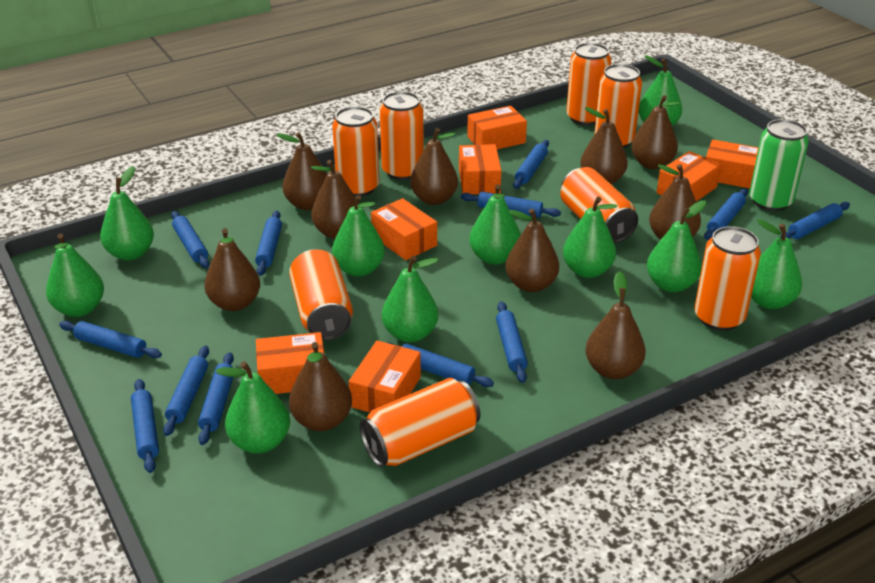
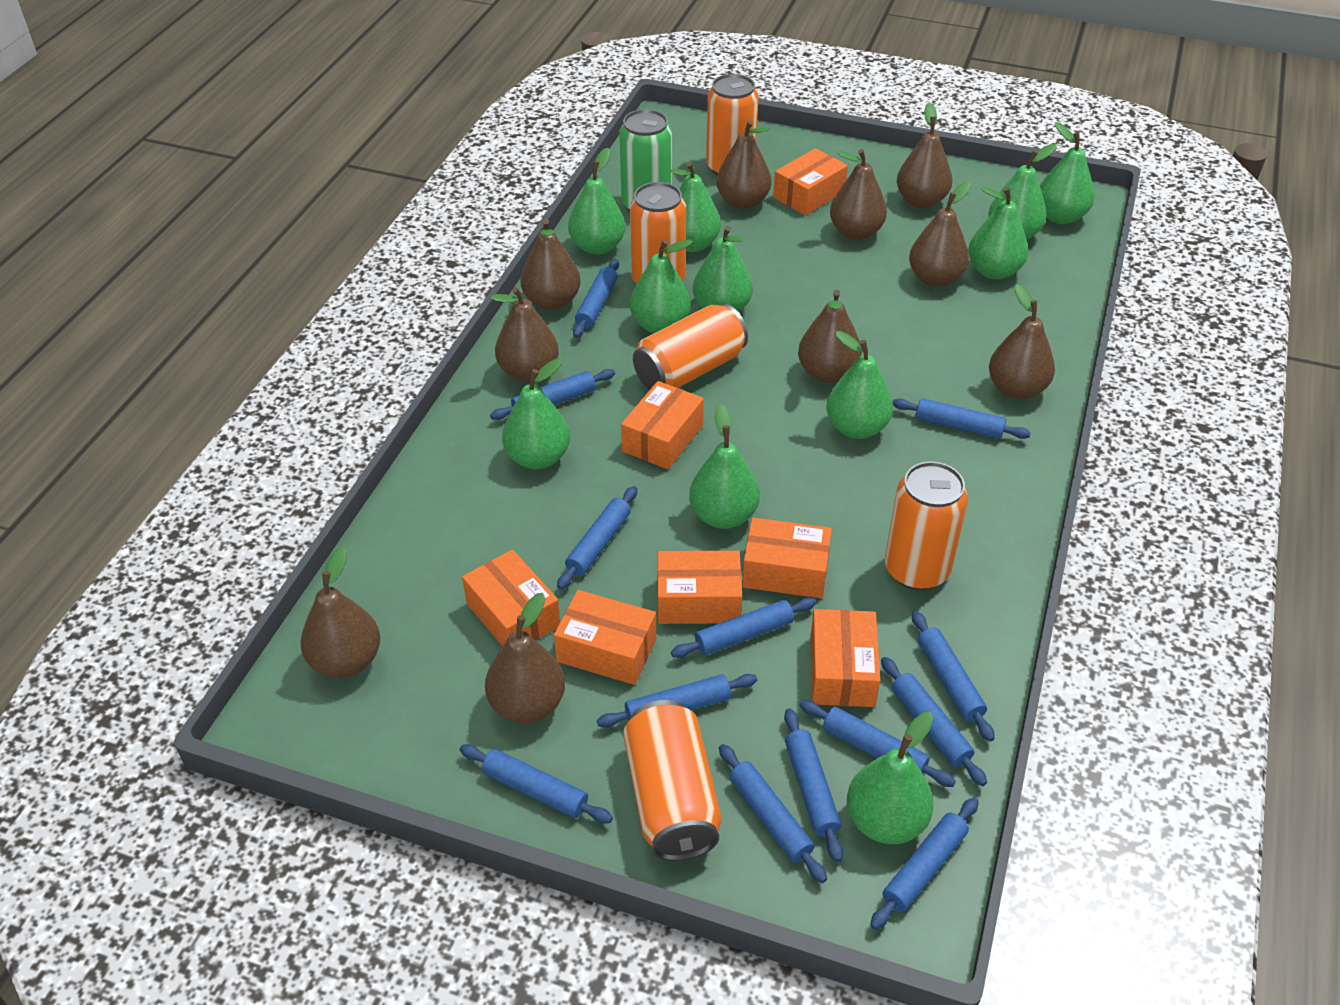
blue rolling pin: [59,321,162,358] [131,379,159,473] [163,346,209,436] [171,211,210,268] [198,352,234,445] [255,211,282,276] [386,342,494,387] [461,192,561,218] [496,301,528,383] [513,140,549,189] [704,189,748,240] [780,202,850,239] = 12 -> [459,744,613,824] [490,369,615,420] [557,486,637,590] [573,259,619,338] [597,674,757,728] [671,597,816,658] [719,744,827,883] [784,708,843,862] [799,700,956,787] [870,797,979,930] [881,657,987,786] [893,398,1031,439] [912,611,995,742] = 13
green pear: [46,233,104,317] [100,166,154,260] [216,361,290,454] [332,195,385,277] [382,256,439,342] [469,184,521,265] [563,197,617,278] [639,55,682,126] [647,200,706,292] [751,219,802,309] = 10 -> [502,358,570,469] [568,148,625,255] [630,240,693,333] [670,162,721,252] [689,404,760,529] [693,226,753,312] [826,331,893,439] [847,712,934,844] [968,187,1028,280] [988,144,1056,240] [1040,122,1094,224] = 11
orange can: [289,249,353,340] [332,106,380,197] [360,378,481,467] [380,91,424,180] [560,167,638,243] [566,43,611,125] [594,64,642,148] [694,226,761,331] = 8 -> [623,700,722,861] [630,182,686,284] [633,304,748,390] [706,74,759,175] [885,461,968,590] = 5

